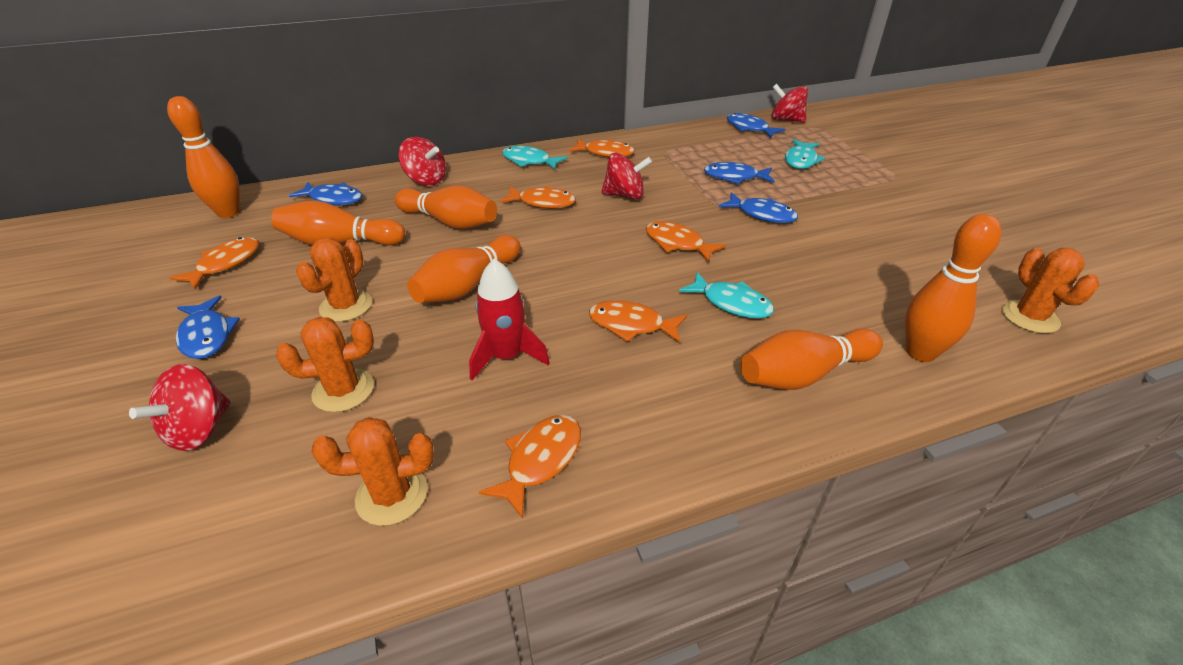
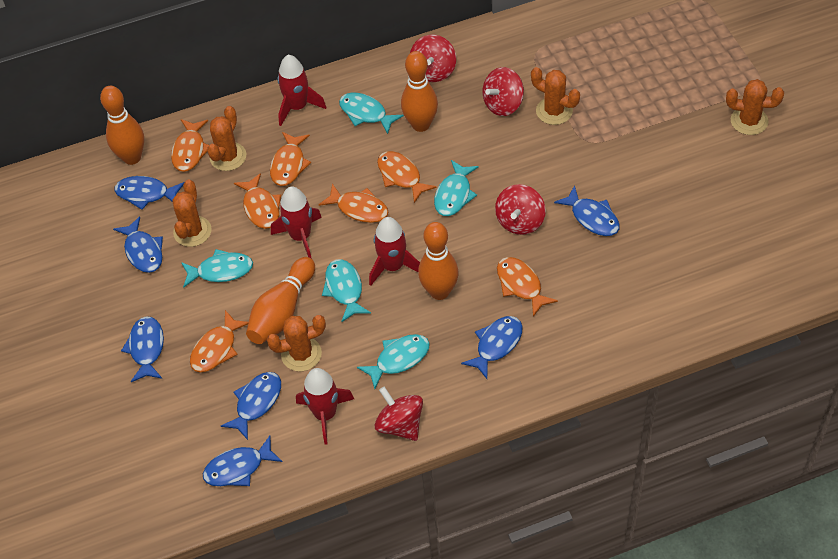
blue fish: [176,295,240,359] [288,182,362,205] [704,162,775,184] [719,192,798,223] [727,113,785,138] = 5 -> [113,216,163,273] [115,176,185,210] [121,316,164,382] [203,436,283,486] [221,372,281,440] [461,316,523,379] [554,185,620,236] = 7
orange bowling pin: [167,96,240,218] [271,201,405,245] [394,185,497,229] [407,235,521,303] [740,329,883,390] [905,214,1001,362] = 6 -> [100,86,144,165] [246,257,315,344] [401,51,438,132] [418,222,459,300] = 4
orange cactus: [276,317,374,412] [296,238,372,322] [311,417,434,526] [1002,248,1099,333] = 4 -> [172,180,212,247] [207,106,246,171] [267,315,326,371] [531,67,580,125] [726,79,784,135] = 5
orange fish: [169,237,259,290] [479,415,581,519] [500,186,576,208] [569,139,635,157] [589,300,687,343] [646,221,726,262] = 6 -> [171,119,209,172] [190,310,249,372] [234,173,281,229] [270,132,311,186] [319,184,388,223] [377,151,437,203] [497,257,558,317] = 7
red rocket: [469,259,550,380] = 1 -> [271,186,322,259] [277,55,326,126] [296,368,354,444] [369,217,420,286] = 4
turquoise fish: [502,145,567,170] [679,272,774,319] [785,139,825,169] = 3 -> [181,249,253,288] [322,259,371,322] [339,93,404,134] [357,334,430,389] [434,160,479,216] = 5

